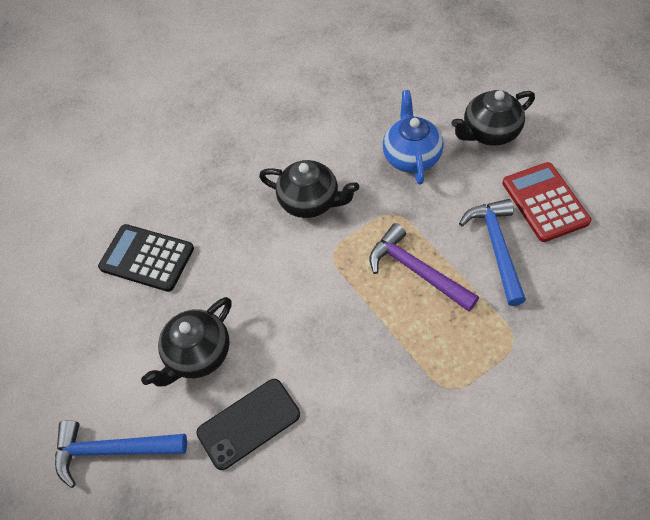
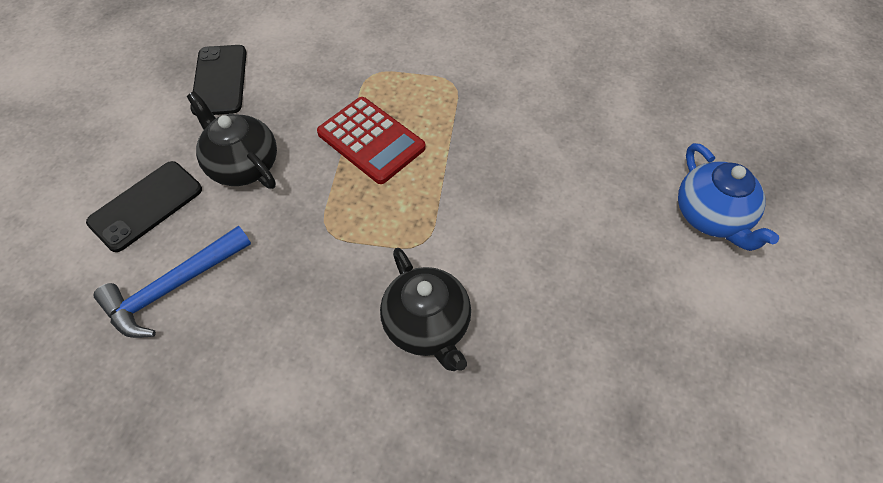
black calculator: [98,224,194,292] = 1 -> none = 0
black phone: [196,379,300,470] = 1 -> [86,161,202,252] [190,45,247,116] = 2
black teapot: [141,297,232,386] [259,160,359,218] [452,90,535,146] = 3 -> [187,91,277,189] [380,248,471,371] = 2
blue hammer: [55,420,187,488] [459,199,526,306] = 2 -> [94,226,251,338] = 1
purple hammer: [370,223,479,312] = 1 -> none = 0

